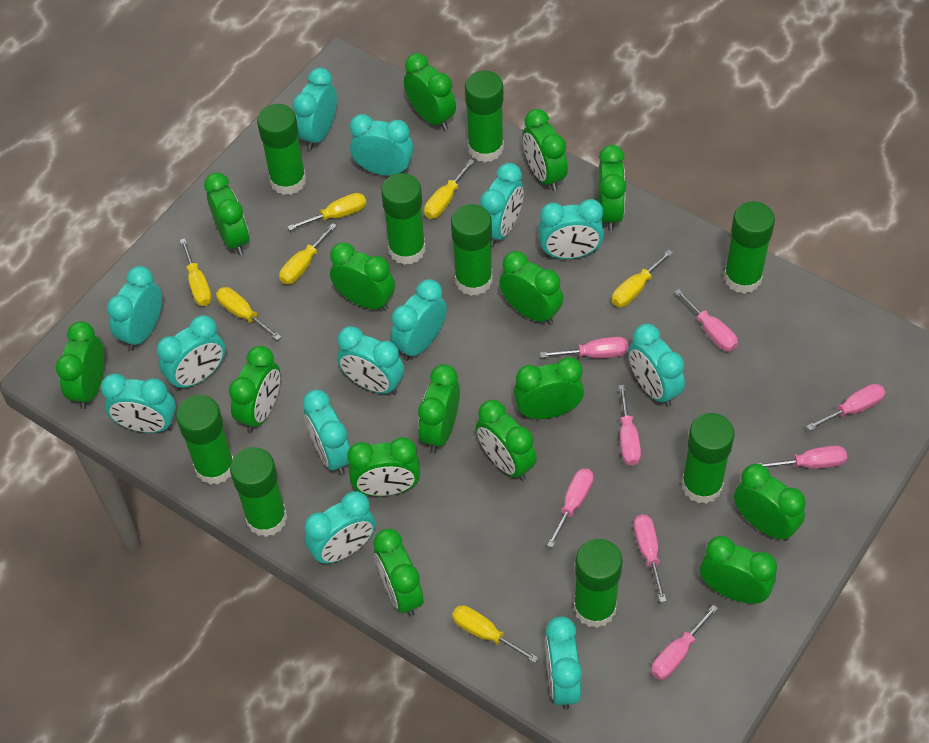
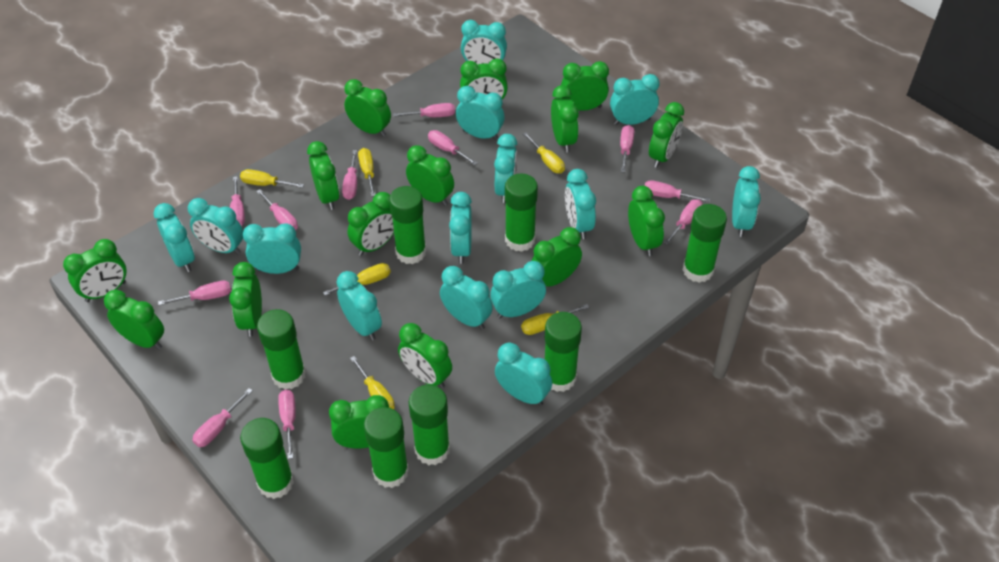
green glue stick: [176,395,233,485] [230,447,287,537] [257,104,306,195] [381,173,426,265] [451,204,493,296] [465,70,504,162] [574,539,623,628] [682,413,735,504] [724,201,775,294] = 9 -> [240,418,294,499] [257,309,306,390] [364,407,409,488] [389,186,426,264] [409,385,450,465] [505,173,538,252] [545,312,582,392] [683,204,727,283] = 8
pink screwdriver: [540,337,628,358] [547,468,594,548] [619,385,641,465] [634,514,666,602] [651,604,719,680] [675,289,738,351] [756,446,847,469] [806,384,886,431] = 8 -> [158,281,231,305] [192,388,253,447] [230,176,245,226] [256,189,298,230] [278,390,296,459] [342,150,357,200] [393,103,455,117] [428,130,477,165] [620,125,634,172] [644,180,710,202] [664,199,703,245] = 11
turquoise clock: [101,374,176,433] [107,266,162,351] [157,315,225,391] [292,68,337,150] [303,390,350,475] [305,491,376,565] [337,326,404,395] [350,114,413,175] [391,279,447,361] [480,163,524,246] [538,199,604,259] [545,617,582,709] [628,324,685,407] = 13 -> [154,203,195,272] [188,198,243,255] [243,223,301,274] [337,271,382,341] [440,266,493,330] [449,192,472,264] [456,86,504,140] [461,20,507,64] [490,261,546,318] [494,134,517,203] [495,342,552,406] [565,169,596,239] [610,74,660,125] [732,166,761,237] = 14
yellow screwdriver: [180,238,212,306] [216,287,281,340] [279,223,337,284] [287,193,366,231] [424,159,475,219] [452,605,539,663] [612,250,673,307] = 7 -> [240,169,304,188] [323,263,391,296] [350,356,395,409] [358,148,376,197] [521,304,589,335] [523,132,565,173] = 6

